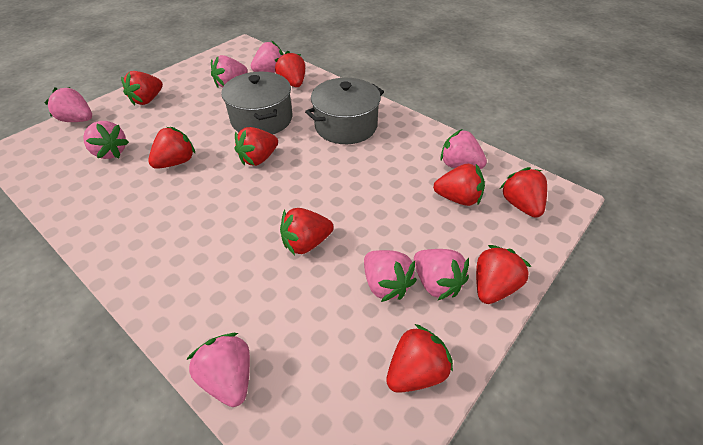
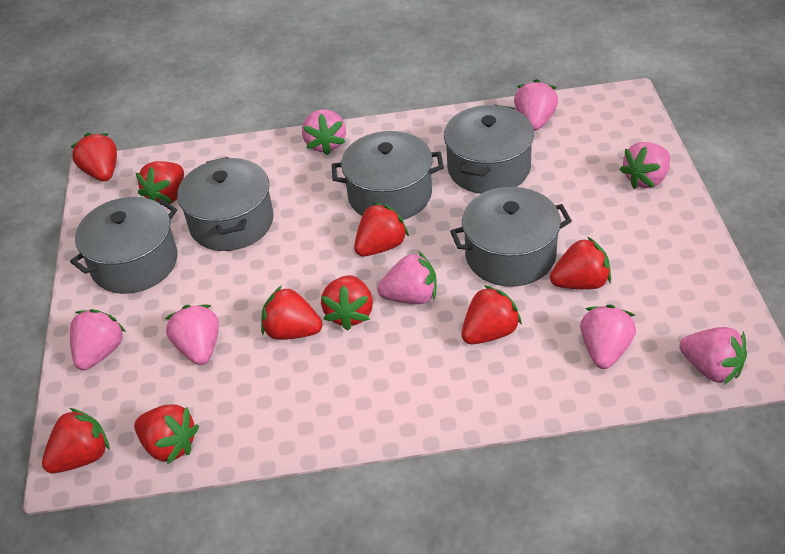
grey pot: [221,71,292,134] [305,78,384,144] = 2 -> [70,197,178,294] [177,157,274,251] [332,131,444,220] [444,104,534,194] [450,187,572,287] = 5

